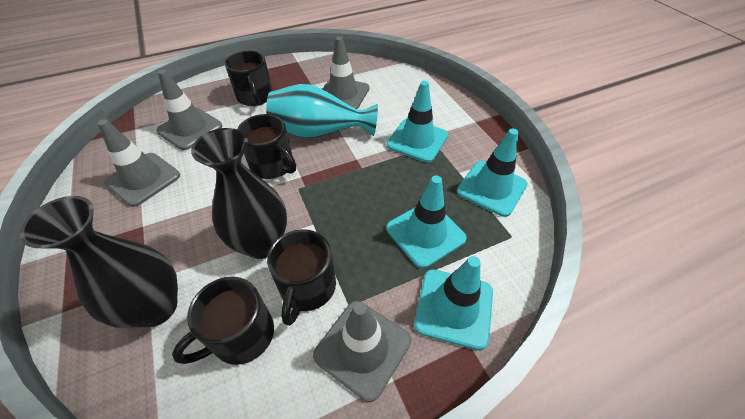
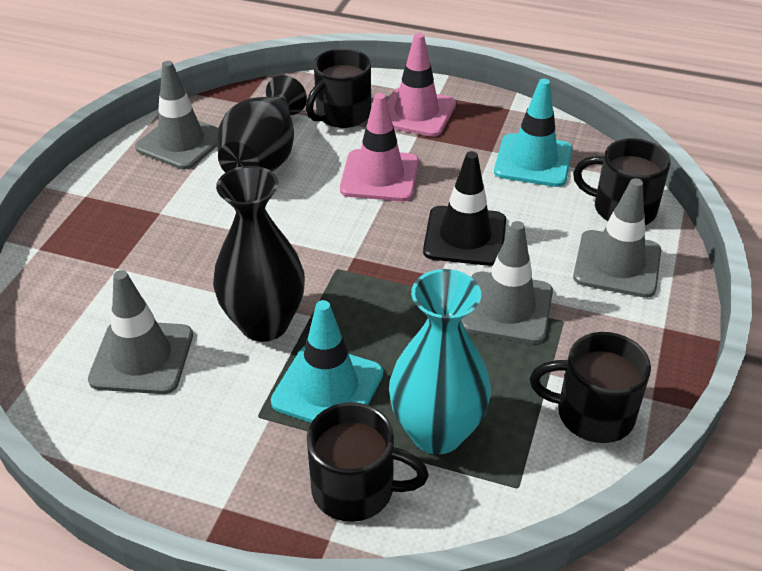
black traffic cone: none = 0 -> [423,151,506,266] = 1
pink traffic cone: none = 0 -> [340,93,419,201] [387,33,456,137] = 2
turquoise traffic cone: [386,81,448,163] [386,175,467,268] [414,256,493,350] [457,129,528,217] = 4 -> [271,300,383,423] [494,79,573,187] = 2

